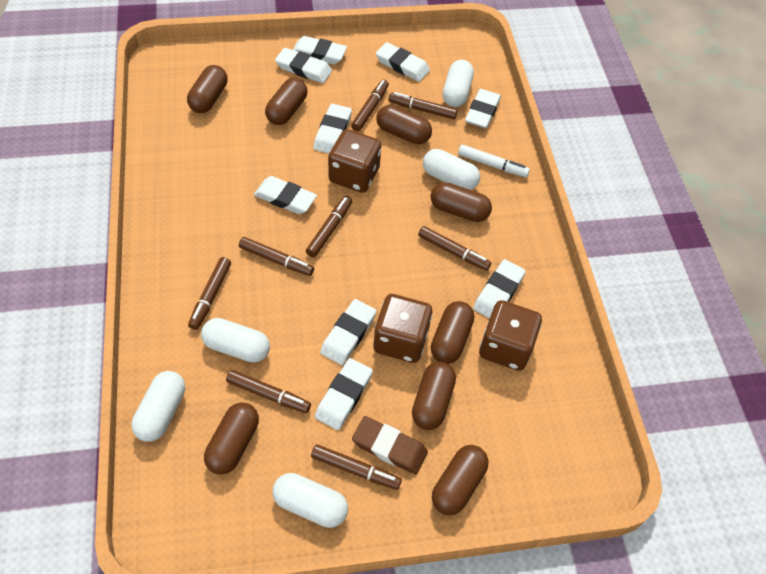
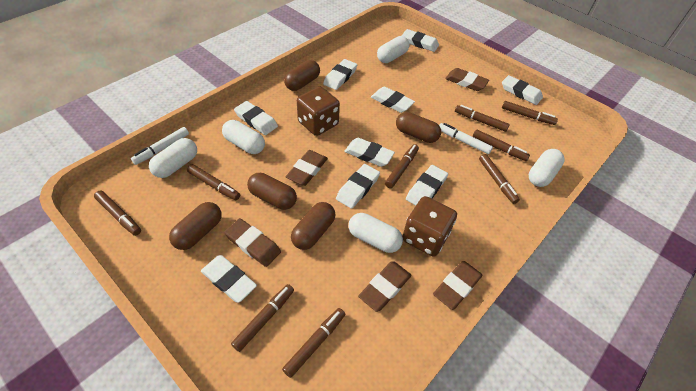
brown capsule: [187,65,228,113] [204,402,259,474] [265,78,307,125] [376,105,432,144] [412,361,456,430] [431,182,492,222] [431,301,474,364] [432,445,489,515] = 8 -> [169,202,222,250] [247,173,297,210] [284,60,320,91] [291,202,336,250] [396,112,441,143] = 5
brown dice: [328,129,381,193] [373,294,432,363] [479,300,542,371] = 3 -> [297,87,340,136] [402,196,457,257] = 2
brown eraser: [352,416,428,475] = 1 -> [224,218,281,267] [286,150,328,186] [358,261,412,312] [433,261,483,310] [445,68,489,91] = 5
brown marker: [188,257,231,330] [226,370,311,413] [239,237,314,276] [306,196,352,257] [311,444,402,490] [351,80,389,131] [388,92,458,119] [418,226,491,271] = 8 -> [94,190,141,236] [187,164,240,200] [231,284,294,352] [282,308,345,378] [385,144,419,188] [455,105,510,132] [473,130,530,161] [479,154,520,204] [502,101,558,125] = 9
white marker: [458,144,530,177] = 1 -> [131,127,189,165] [439,123,493,154] = 2

